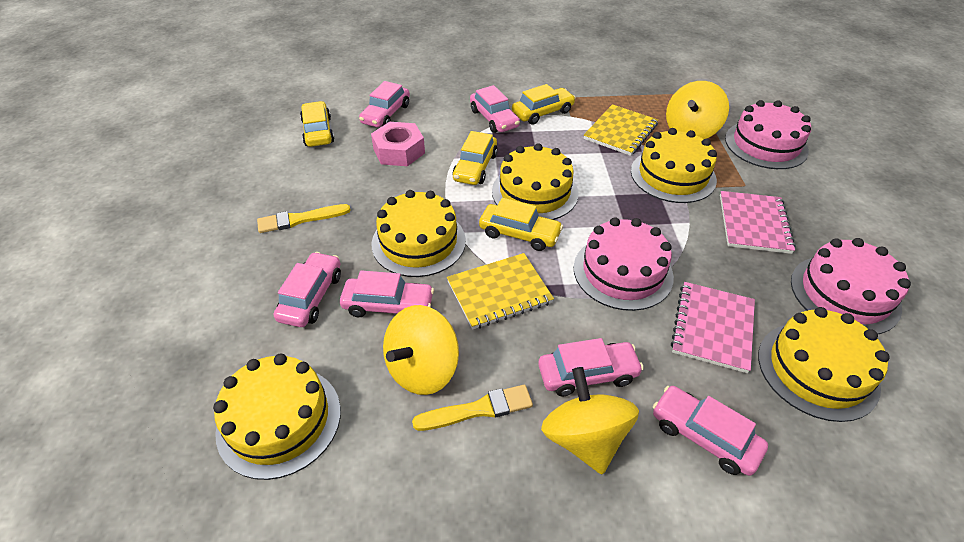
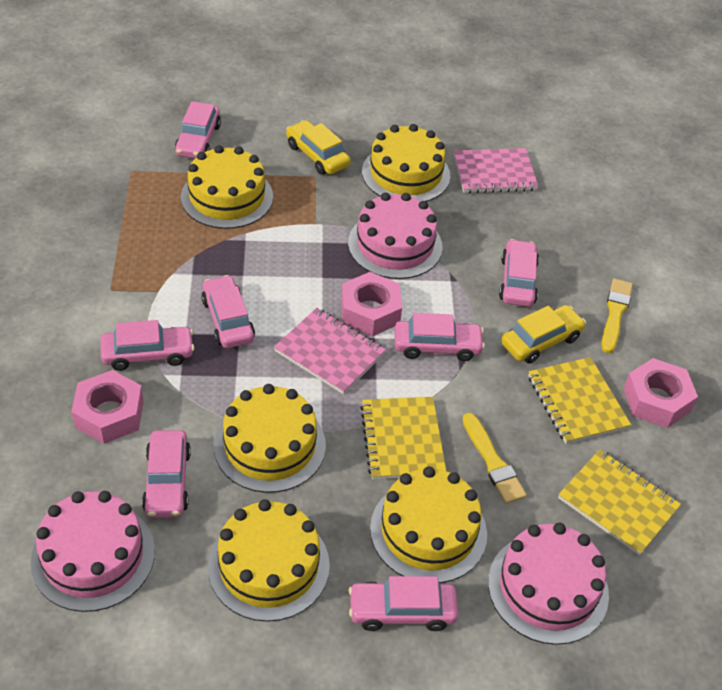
pink car: [274,252,341,327] [340,270,434,317] [359,81,410,128] [470,85,520,133] [538,338,644,396] [653,386,768,476] = 6 -> [100,320,195,371] [142,430,191,518] [175,101,221,159] [202,275,255,348] [349,576,458,631] [394,313,485,361] [499,239,539,307] = 7
pink nut: [371,122,425,166] = 1 -> [71,370,144,444] [341,272,402,337] [623,358,698,428] = 3
yellow car: [300,101,334,147] [452,131,498,185] [479,198,563,251] [512,84,576,125] = 4 -> [286,120,351,175] [501,305,586,364] = 2
yellow notebook: [447,253,554,329] [584,104,658,156] = 2 -> [360,397,446,480] [528,357,631,444] [558,450,681,555] = 3
yellow spinning top: [383,305,459,395] [541,367,639,475] [666,81,729,139] = 3 -> none = 0

